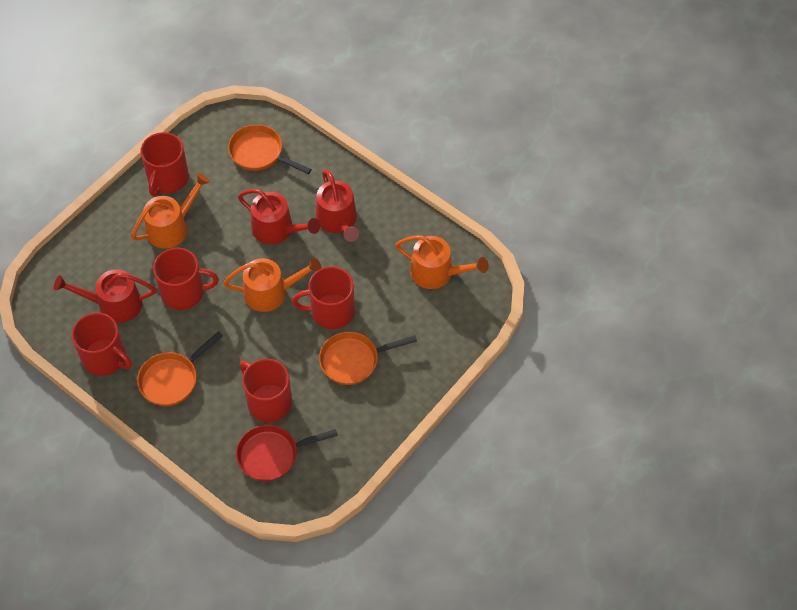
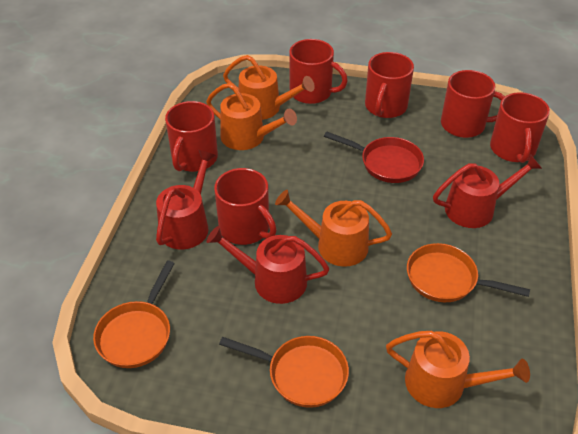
orange watering can: [131,173,210,249] [223,257,322,312] [395,235,488,289] = 3 -> [206,83,297,150] [223,55,315,120] [275,190,392,267] [386,331,530,408] = 4
red mug: [72,313,132,376] [140,132,189,196] [153,248,219,310] [240,359,292,422] [292,267,355,329] = 5 -> [165,101,218,172] [214,168,277,245] [289,39,348,104] [365,52,414,118] [441,70,505,138] [490,92,550,163] = 6

